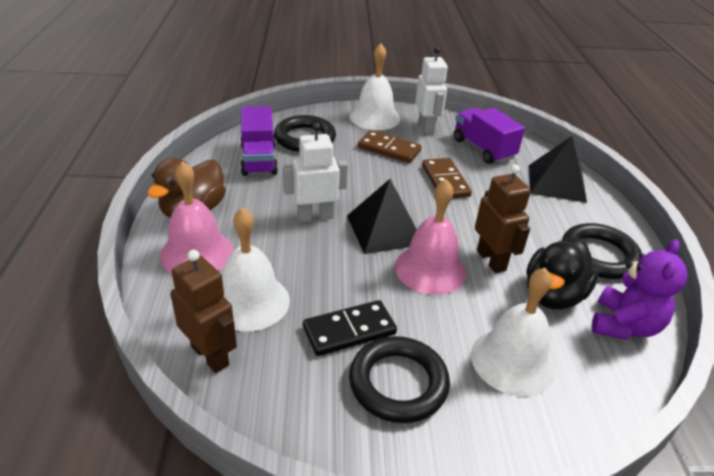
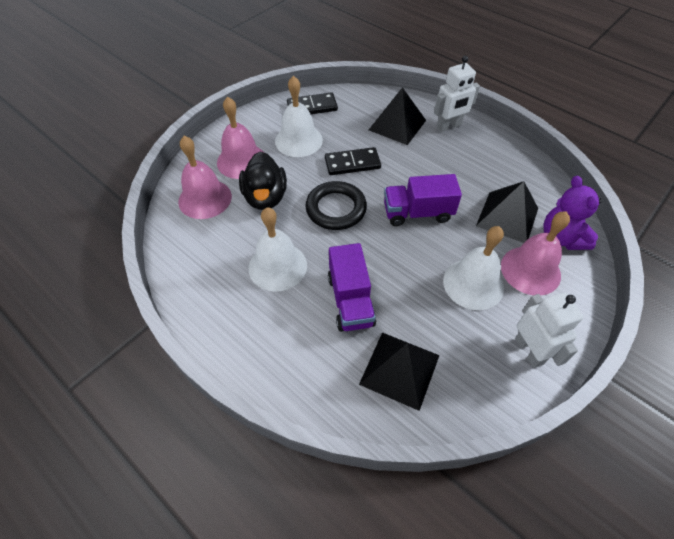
black domino: [303,300,397,356] = 1 -> [287,92,338,114] [325,147,381,175] = 2
black pyramid: [347,179,417,254] [529,136,587,203] = 2 -> [359,332,440,411] [369,87,426,145] [476,181,538,243] = 3
black ring: [274,115,336,152] [349,336,450,423] [562,223,642,279] = 3 -> [305,181,367,230] = 1
brown domino: [358,130,422,163] [422,158,472,199] = 2 -> none = 0
brown duck: [147,158,226,218] = 1 -> none = 0
brown robot: [170,250,237,373] [475,164,531,273] = 2 -> none = 0
pink bell: [160,161,234,274] [395,179,466,295] = 2 -> [178,136,232,219] [217,97,263,179] [501,212,570,295] = 3

